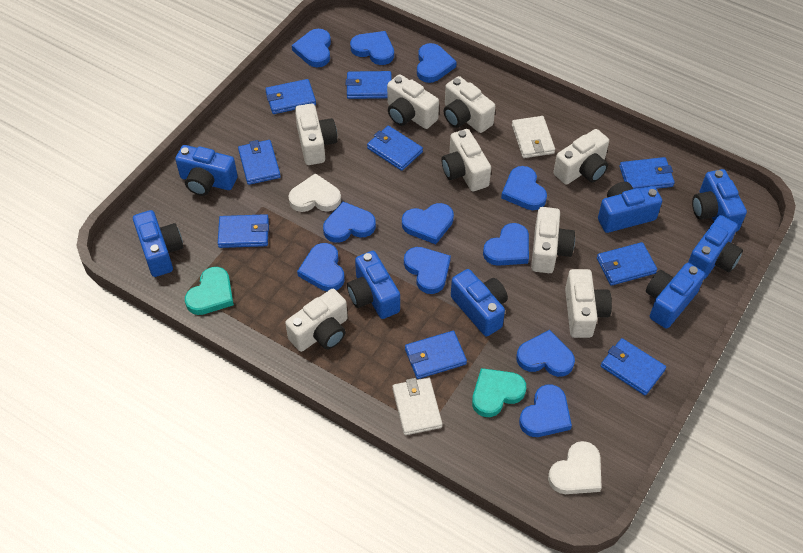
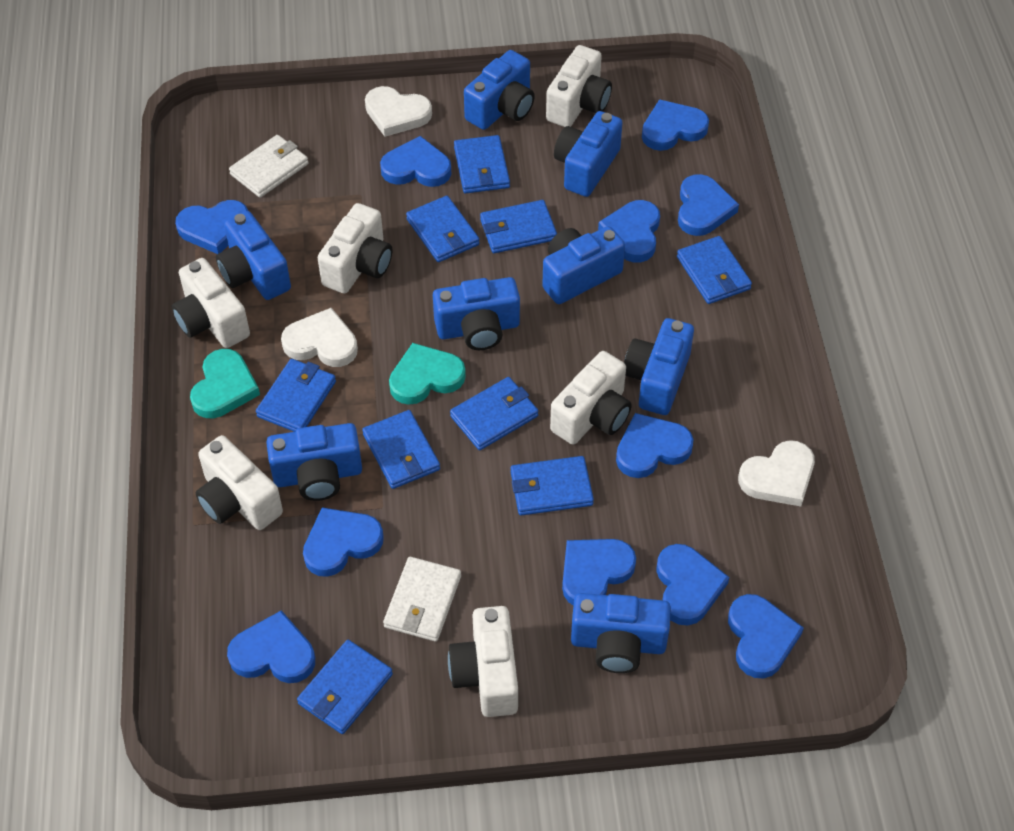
white camera: [285,289,348,352] [295,104,337,165] [387,74,439,129] [441,129,491,192] [444,76,495,133] [531,207,575,273] [553,129,609,185] [565,269,612,338] = 8 -> [172,258,250,348] [196,435,283,530] [318,203,392,294] [448,606,518,717] [546,45,612,127] [550,351,632,445] = 6
white heart: [288,173,341,212] [548,441,602,494] = 2 -> [281,308,358,367] [365,86,432,137] [738,440,815,507] = 3

